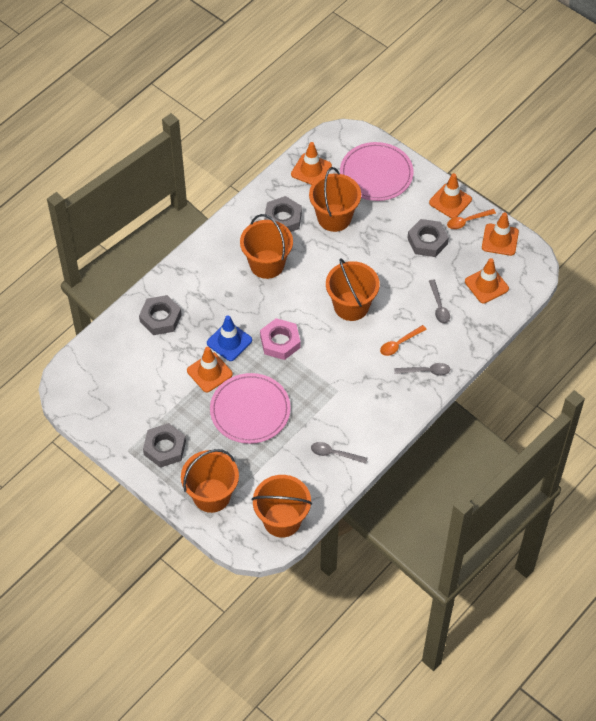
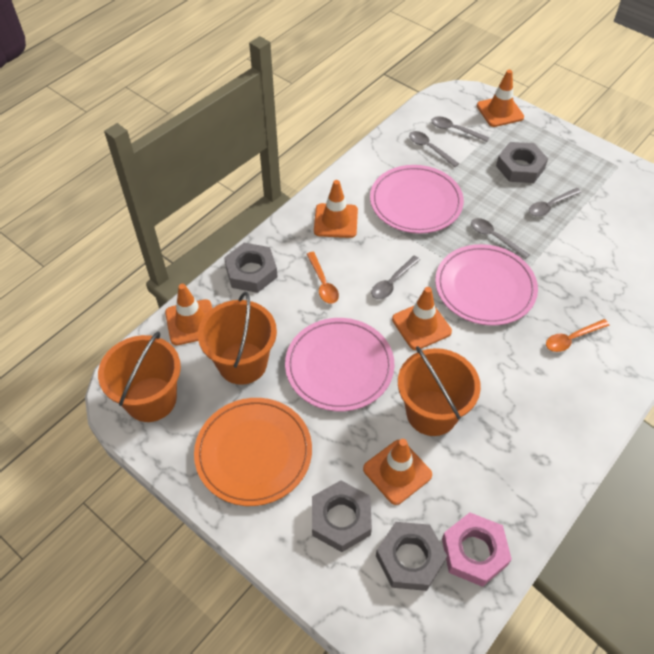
blue traffic cone: [207,315,252,361] = 1 -> none = 0
grey spoon: [311,442,368,464] [394,363,450,376] [429,280,450,323] = 3 -> [371,255,420,299] [409,131,459,167] [431,116,490,142] [471,218,530,259] [529,188,581,217] = 5
orange bucket: [181,449,239,513] [240,214,293,279] [252,475,312,538] [309,167,361,232] [326,258,380,321] = 5 -> [98,332,181,422] [198,292,277,385] [398,346,481,436] = 3
orange plate: none = 0 -> [194,398,312,506] = 1
pink plate: [210,373,291,444] [340,142,414,201] = 2 -> [285,318,394,411] [370,165,464,234] [435,244,538,326] = 3

